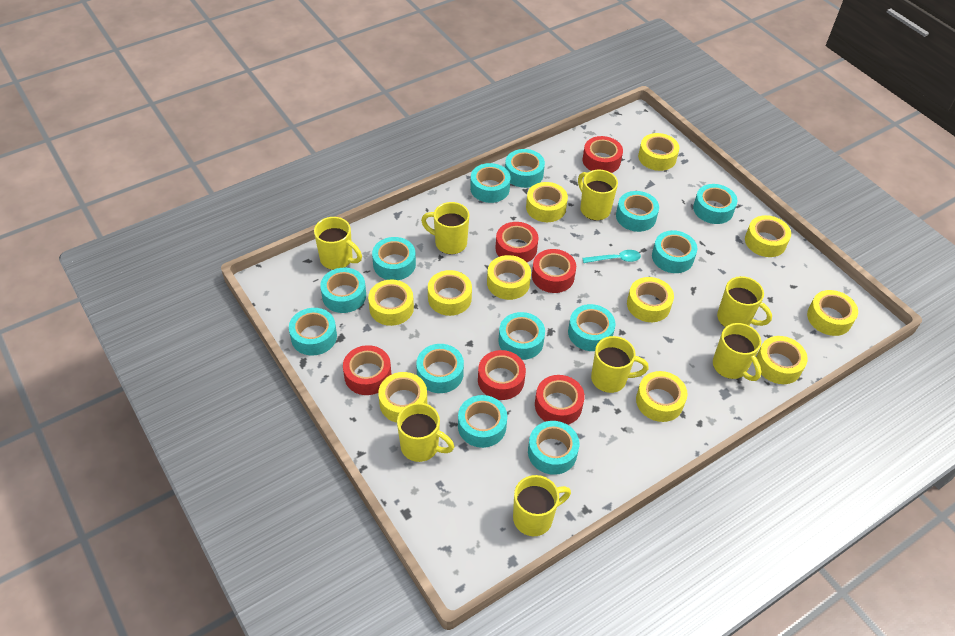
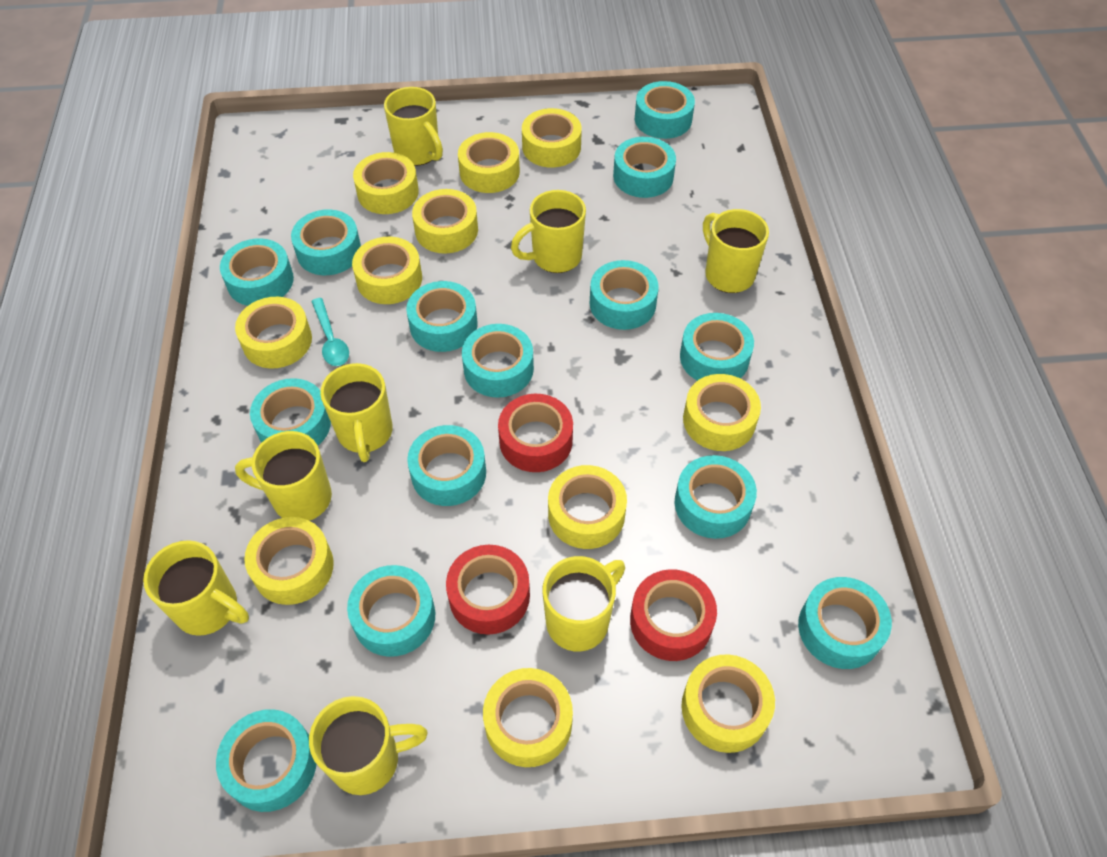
red tape: [343,345,391,395] [478,350,526,400] [495,222,538,262] [532,249,576,293] [535,375,585,425] [583,136,623,173] = 6 -> [446,545,530,635] [498,394,573,472] [630,569,717,661] = 3
turquoise tape: [289,308,337,355] [320,267,366,313] [372,237,416,280] [416,344,464,393] [458,395,507,448] [470,163,511,203] [498,312,545,360] [505,149,545,188] [528,421,579,475] [568,304,616,351] [616,191,659,232] [652,230,698,273] [693,184,737,224] = 13 -> [216,709,316,812] [220,238,294,306] [250,378,331,445] [291,210,361,275] [347,565,435,657] [406,281,478,352] [407,425,486,506] [462,324,534,398] [590,260,659,330] [613,137,676,198] [635,81,695,139] [675,455,757,539] [680,313,754,381] [798,577,892,669] = 14

